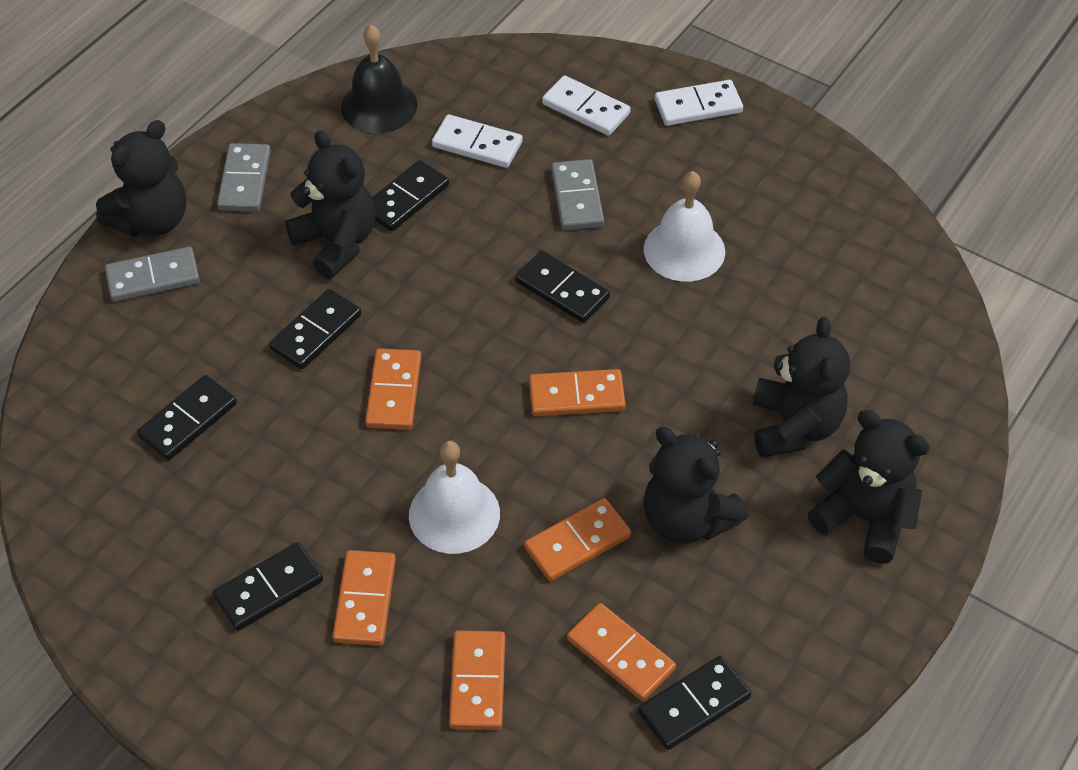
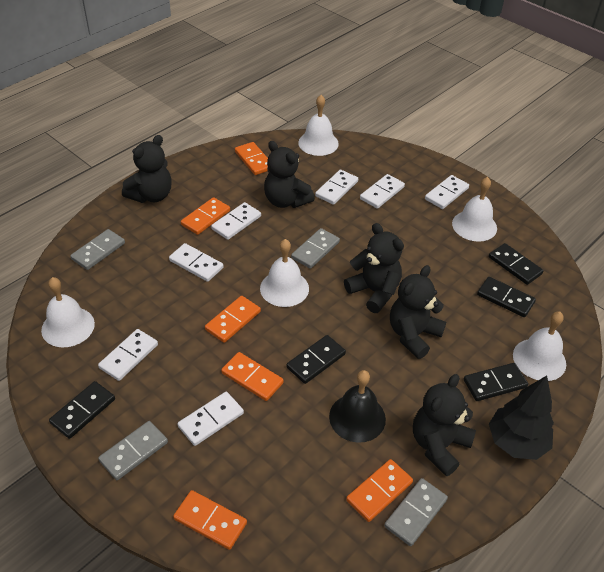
black domino: [137,375,237,460] [212,542,323,631] [269,289,362,369] [372,160,449,231] [515,251,610,323] [638,656,752,750] = 6 -> [49,381,115,439] [286,335,346,384] [464,363,528,401] [477,277,536,317] [489,243,544,285] = 5
black tree: none = 0 -> [489,376,554,460] = 1
grey domino: [105,247,200,302] [217,143,271,211] [551,159,604,230] = 3 -> [70,229,125,270] [98,421,168,480] [291,228,340,269] [384,478,448,546] = 4
white bell: [409,441,500,554] [644,171,725,282] = 2 -> [41,277,95,347] [260,239,309,307] [298,95,339,156] [452,177,497,242] [513,312,566,381] = 5
white domino: [432,114,523,168] [542,75,631,136] [655,80,743,126] = 3 -> [98,329,158,381] [169,243,224,282] [178,392,244,446] [211,202,261,240] [315,170,358,205] [360,174,405,209] [425,175,469,209] = 7

